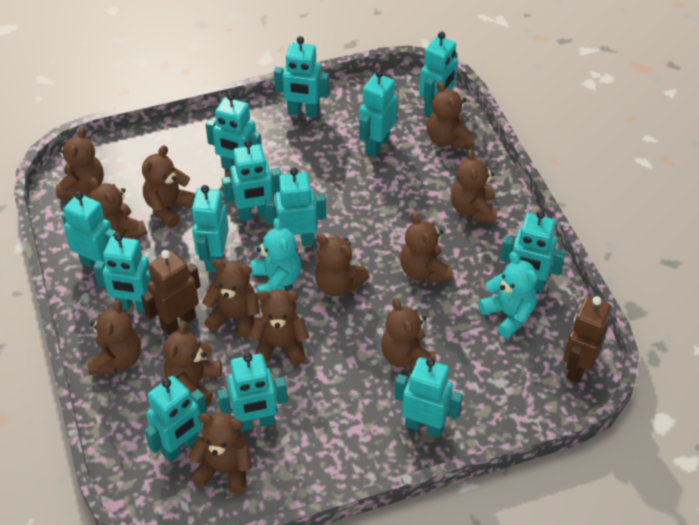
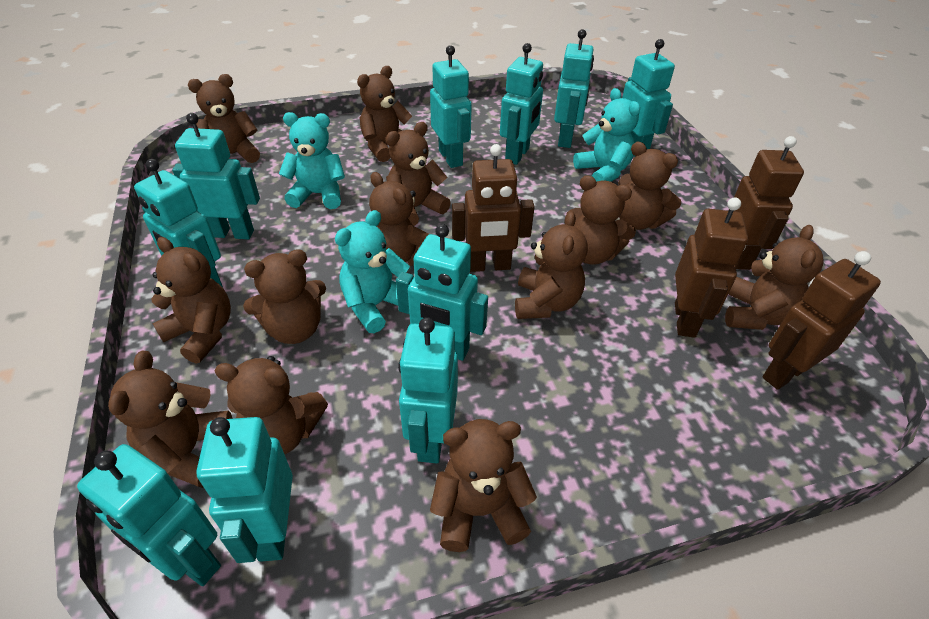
brown robot: [141,250,200,335] [563,296,611,383] = 2 -> [452,144,535,272] [675,197,748,338] [728,136,804,270] [762,251,881,390] = 4
turquoise robot: [62,191,117,268] [93,233,152,312] [144,376,207,462] [191,185,229,272] [206,93,262,170] [217,353,287,431] [222,140,281,221] [265,167,326,246] [274,36,329,118] [359,70,397,157] [394,357,463,438] [419,31,458,116] [500,210,566,292] = 13 -> [77,444,221,586] [134,159,223,287] [172,113,260,239] [196,417,293,563] [396,224,488,361] [398,317,458,463] [430,45,472,168] [500,43,543,165] [554,29,594,148] [622,39,675,157] = 10
turquoise teddy bear: [251,218,301,293] [479,252,537,338] = 2 -> [279,112,345,209] [335,210,410,333] [573,88,640,182] = 3

